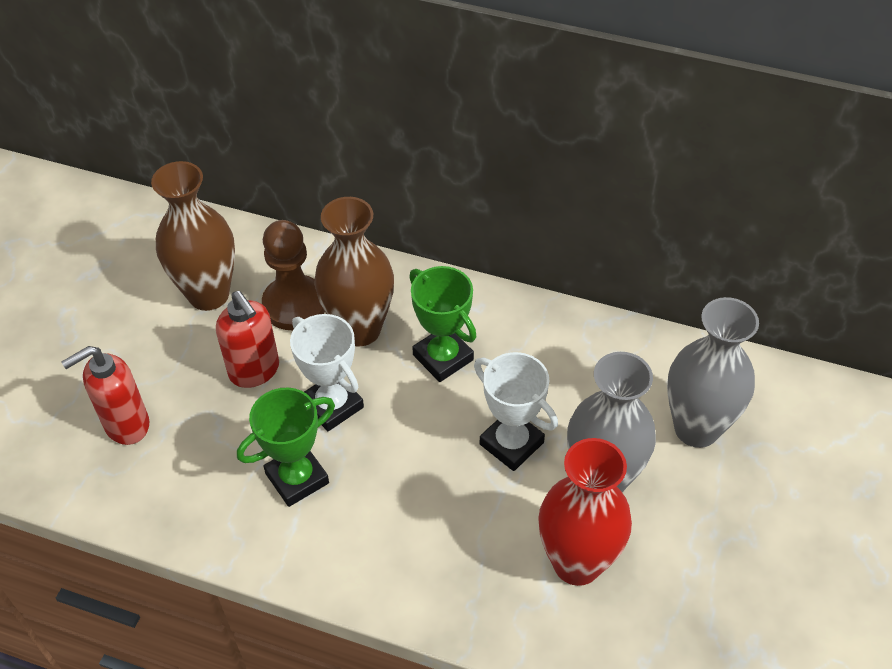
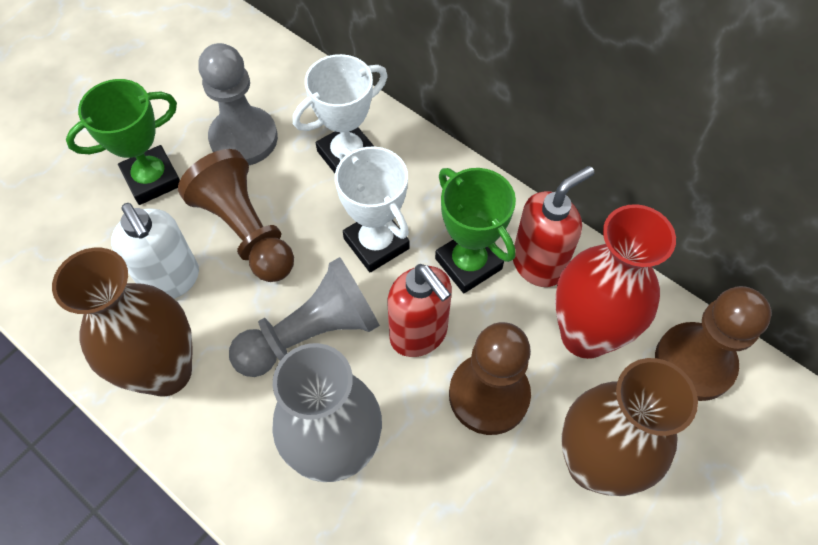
brown pawn: [262,220,325,330] = 1 -> [178,149,294,282] [449,322,531,435] [655,286,772,401] = 3
grey pawn: none = 0 -> [198,43,278,165] [229,257,380,377] = 2
grey vase: [567,352,656,492] [667,297,759,448] = 2 -> [272,343,382,482] = 1
white soap dispenser: none = 0 -> [111,203,199,299] = 1

